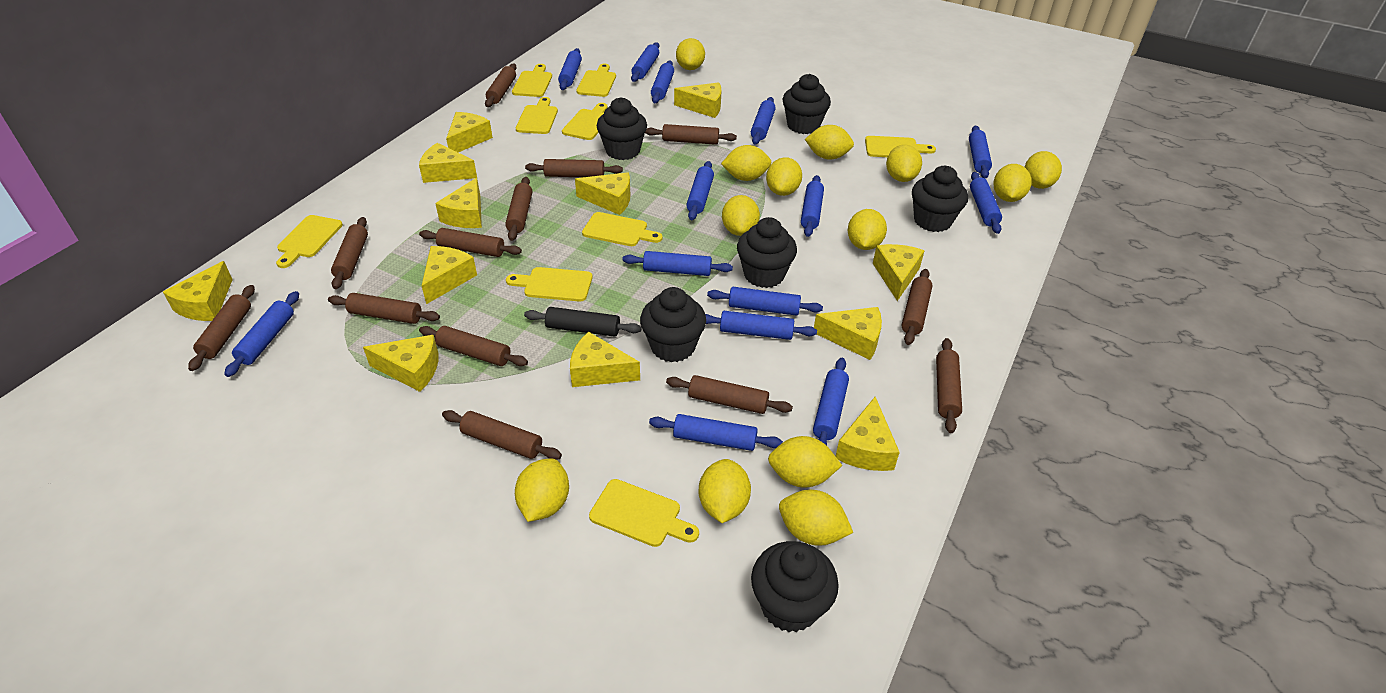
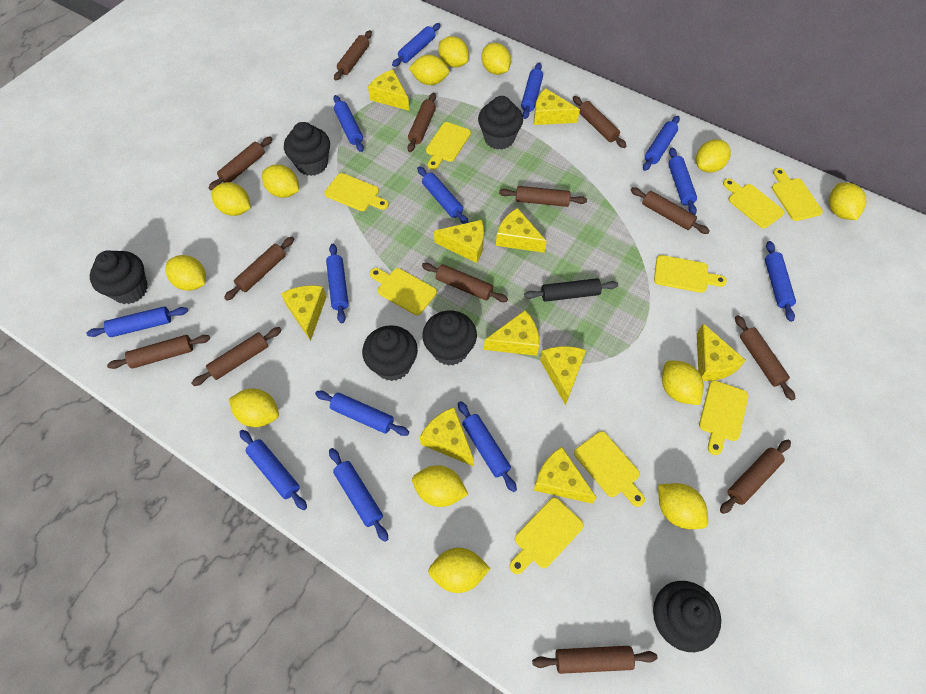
blue rolling pin: [224,291,299,377] [558,48,582,90] [622,251,733,276] [631,42,659,82] [649,414,783,451] [651,60,674,103] [686,161,714,220] [705,311,817,340] [707,287,823,316] [751,97,776,145] [801,175,824,237] [813,358,849,446] [969,126,992,179] [970,172,1002,234] = 14 -> [87,306,188,337] [239,430,307,510] [315,391,409,436] [326,244,349,323] [329,448,388,542] [333,95,364,152] [392,23,440,67] [417,166,469,224] [458,401,517,492] [521,63,543,119] [643,116,680,171] [668,147,697,215] [765,241,796,322] = 13
yellow cheese: [163,261,233,321] [363,335,439,392] [419,143,477,183] [421,246,477,304] [435,178,482,228] [446,112,493,152] [570,332,640,387] [575,172,630,215] [674,82,722,118] [814,307,882,360] [836,397,900,471] [873,244,925,301] = 12 -> [281,285,326,341] [368,70,409,111] [420,407,474,466] [434,220,484,263] [484,310,539,356] [496,208,547,253] [534,88,580,125] [534,447,597,504] [540,346,586,405] [697,323,746,381] = 10

